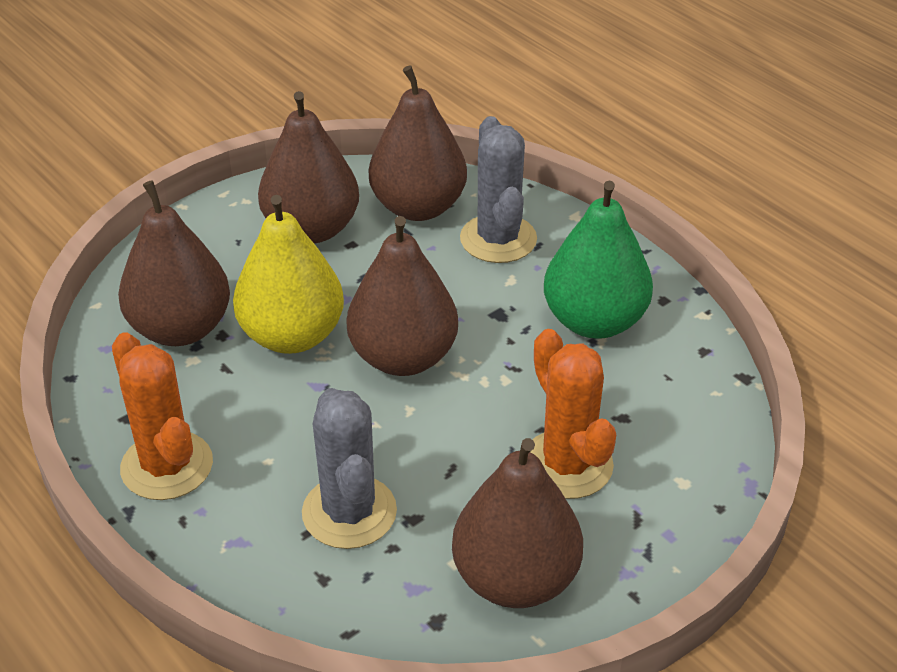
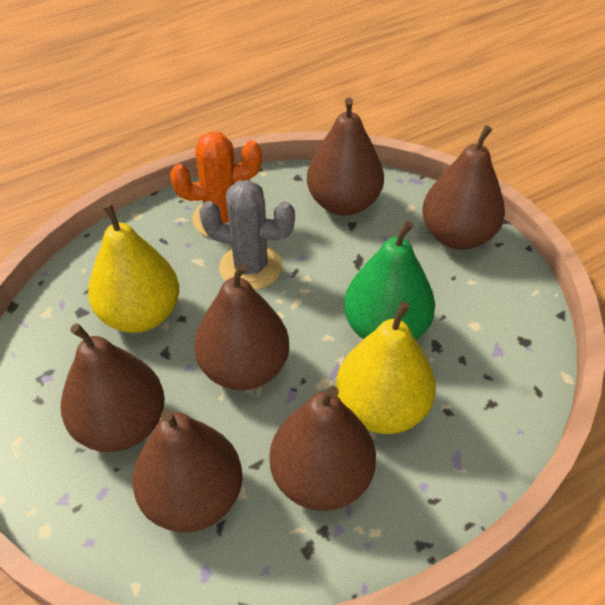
brown pear: [118,180,230,346] [258,91,359,244] [347,216,458,376] [369,65,467,221] [452,438,583,608] = 5 -> [61,323,165,452] [132,410,242,532] [194,263,289,390] [270,386,376,511] [307,98,384,216] [422,125,505,250] = 6
grey cactus: [302,388,397,549] [460,116,537,263] = 2 -> [199,180,295,290] = 1
orange cactus: [112,332,213,500] [530,329,616,499] = 2 -> [170,132,262,238] = 1
yellow pear: [233,195,344,354] = 1 -> [88,203,179,333] [336,301,436,434] = 2

